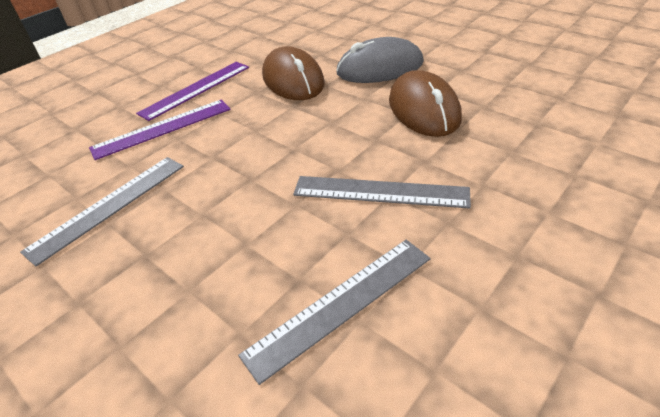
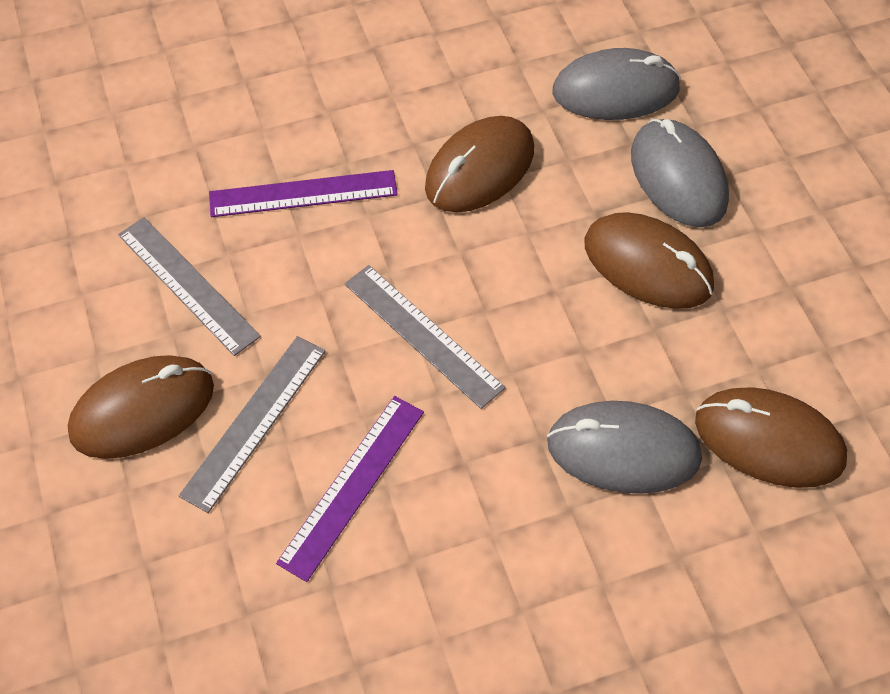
brown mouse: [262,46,325,100] [389,70,462,137] = 2 -> [68,355,214,459] [425,116,534,212] [584,212,714,309] [695,387,847,488] = 4
grey mouse: [336,37,424,83] = 1 -> [547,401,702,494] [552,48,681,120] [631,119,729,227] = 3

